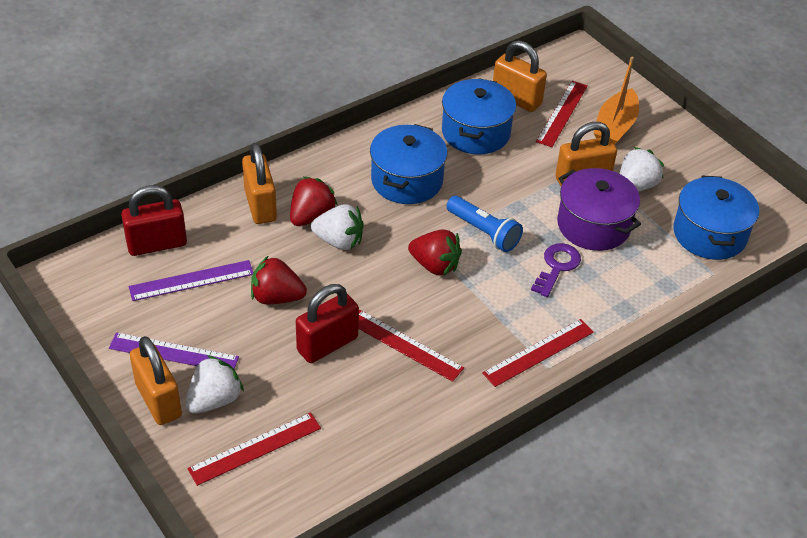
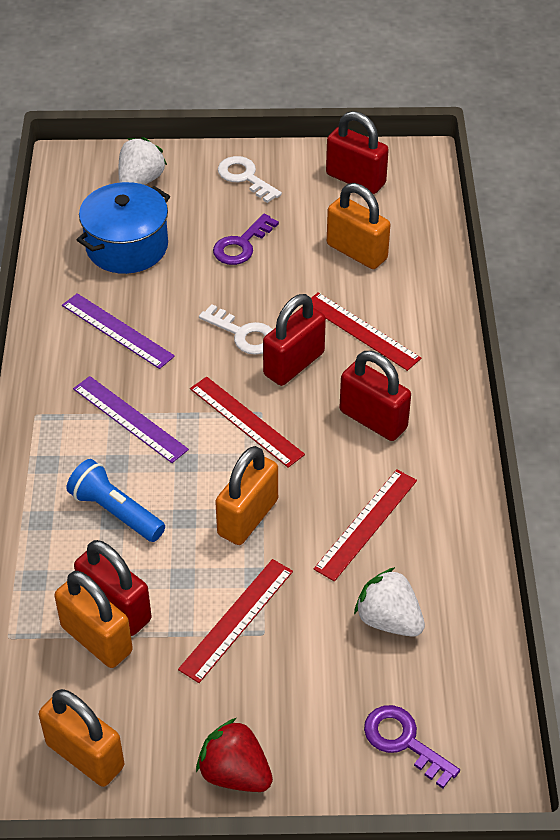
blue pot: [370,124,448,204] [442,78,516,154] [673,175,759,260] = 3 -> [77,182,170,274] = 1
orange boat: [594,57,639,144] = 1 -> none = 0
purple key: [531,243,581,297] = 1 -> [213,214,279,265] [364,705,460,789] = 2
purple pot: [557,168,641,251] = 1 -> none = 0
red padlock: [121,185,187,256] [296,284,359,363] = 2 -> [74,540,152,636] [263,294,326,386] [326,111,389,194] [340,351,411,441] = 4
red strawberry: [251,255,307,305] [290,177,338,226] [408,229,462,276] = 3 -> [196,718,273,792] = 1
white key: none = 0 -> [199,304,273,355] [218,156,282,203] = 2
white strawberry: [185,355,244,414] [311,204,364,250] [619,147,664,192] = 3 -> [118,137,167,185] [354,567,425,637] = 2

